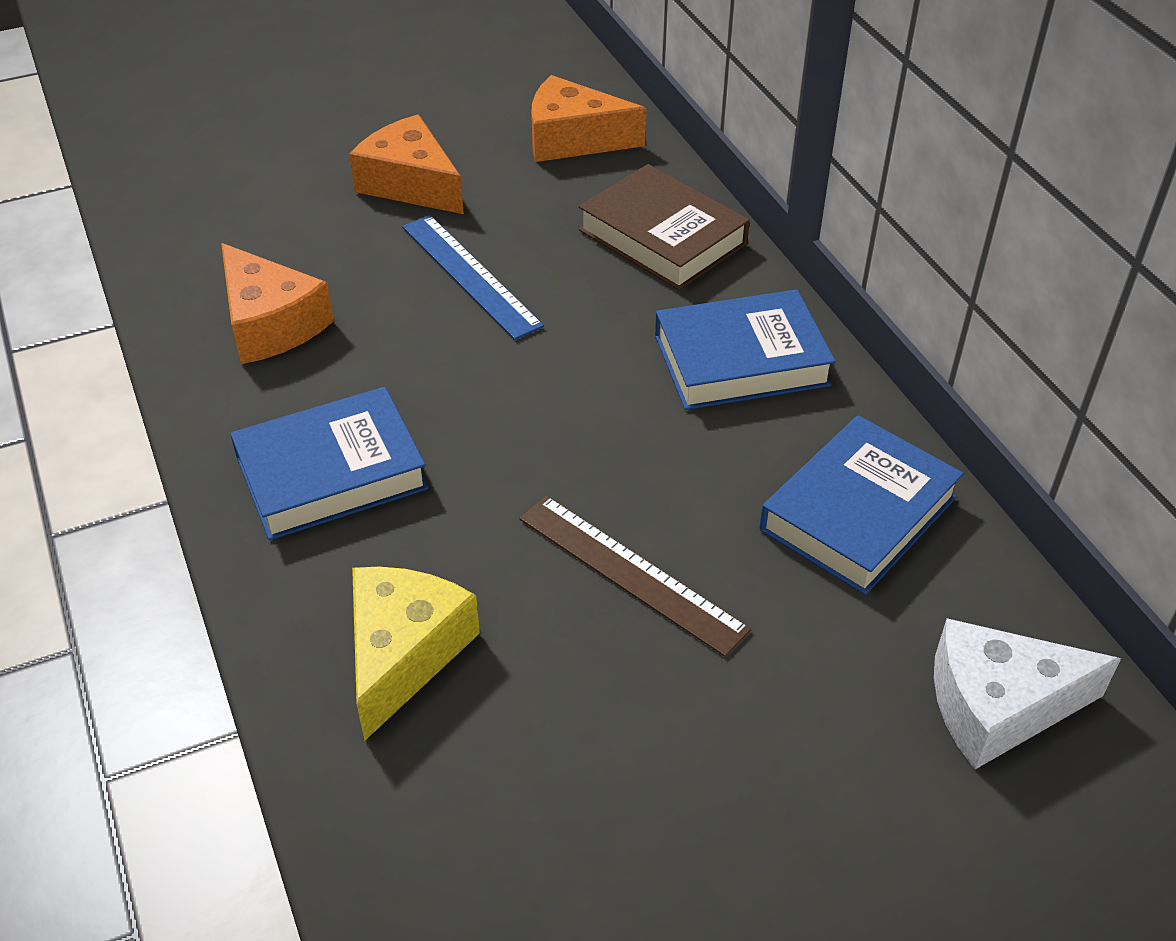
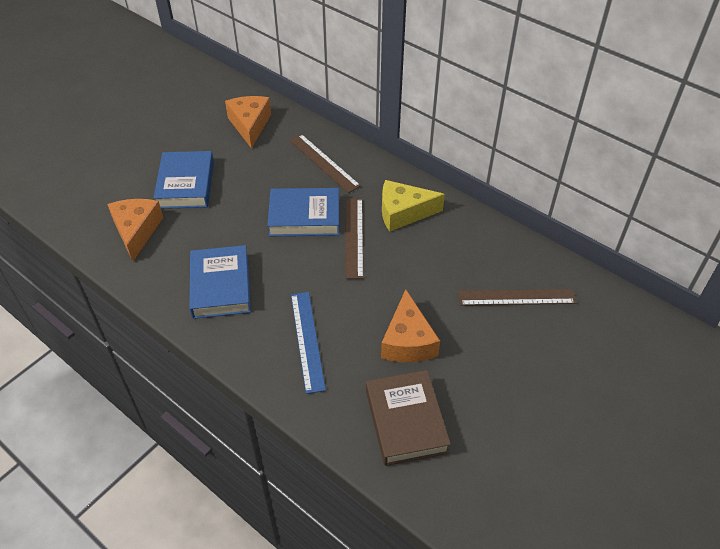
brown ruler: [519,496,751,657] = 1 -> [289,134,361,193] [345,198,363,279] [458,289,576,306] = 3
white cheese: [934,618,1121,769] = 1 -> none = 0

